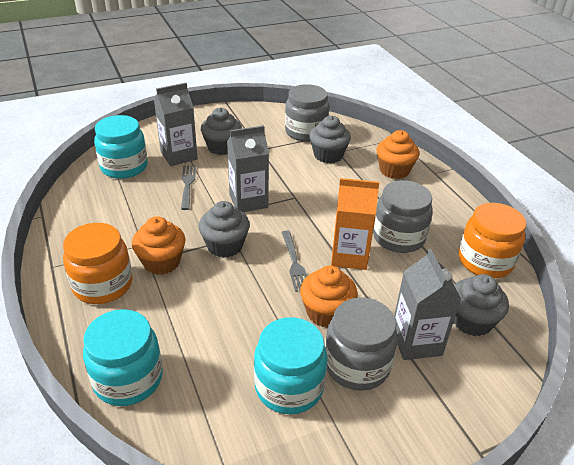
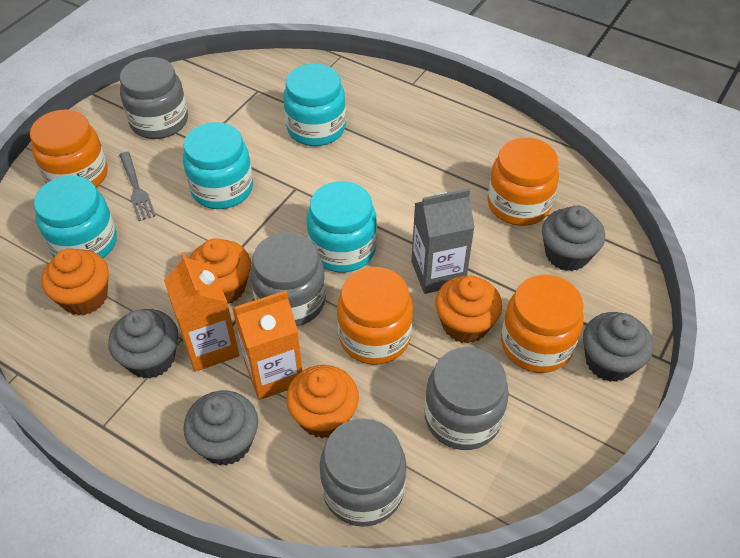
grey carton: [154,83,198,166] [227,125,269,212] [394,249,461,360] = 3 -> [411,189,475,294] = 1
grey fork: [181,165,196,210] [281,231,307,292] = 2 -> [119,152,156,221] = 1
grey jar: [285,84,329,142] [325,297,398,391] [373,180,433,253] = 3 -> [120,57,188,139] [250,232,326,326] [320,418,406,527] [424,347,509,450] = 4
orange carton: [331,178,379,270] = 1 -> [164,252,239,372] [232,291,303,400] = 2
orange cupcake: [132,216,185,275] [300,266,358,328] [377,130,419,179] = 3 -> [41,248,109,316] [189,238,251,303] [286,365,359,438] [435,276,502,344] = 4
orange jar: [63,223,133,304] [458,203,526,278] = 2 -> [30,109,108,187] [337,267,413,365] [488,138,559,226] [501,275,584,373] = 4
turquoise jar: [83,309,163,406] [94,115,148,179] [254,317,327,414] = 3 -> [34,176,117,258] [183,122,253,209] [283,64,346,146] [307,181,377,273] = 4

